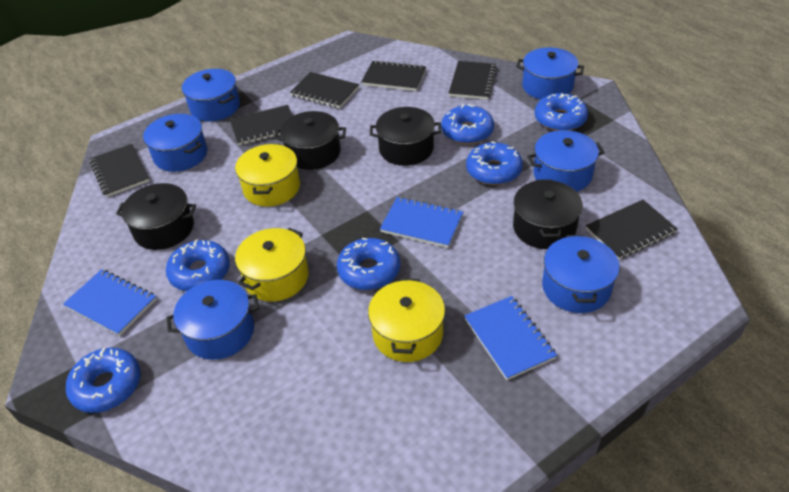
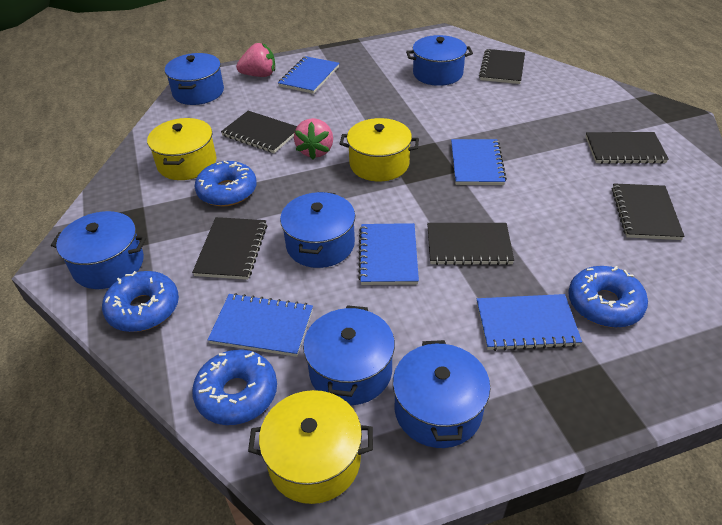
black pot: [116,183,196,250] [274,111,346,170] [370,107,441,166] [513,180,583,249] = 4 -> none = 0
blue donut: [66,348,141,413] [166,239,230,291] [337,238,400,290] [441,104,494,144] [466,141,523,185] [535,93,588,131] = 6 -> [102,271,179,332] [192,350,277,425] [195,161,257,207] [568,266,648,328] = 4
blue notebook: [63,269,157,336] [380,197,463,248] [464,296,557,380] = 3 -> [208,293,313,357] [278,56,339,94] [358,223,419,285] [451,139,507,185] [477,294,582,351] = 5
pink strawberry: none = 0 -> [236,43,275,77] [294,118,333,159] = 2

